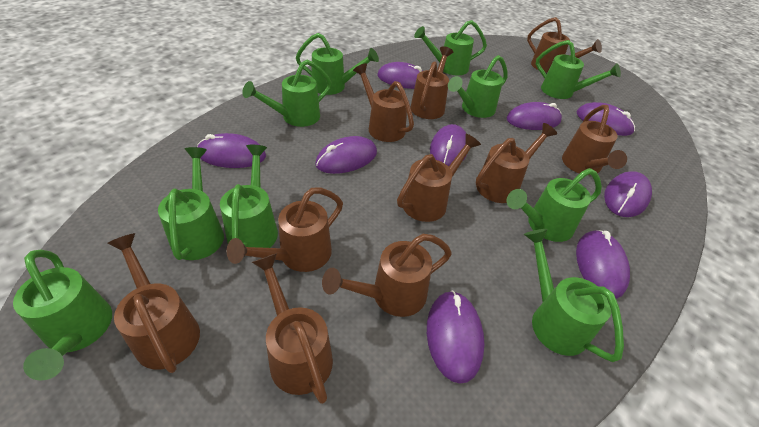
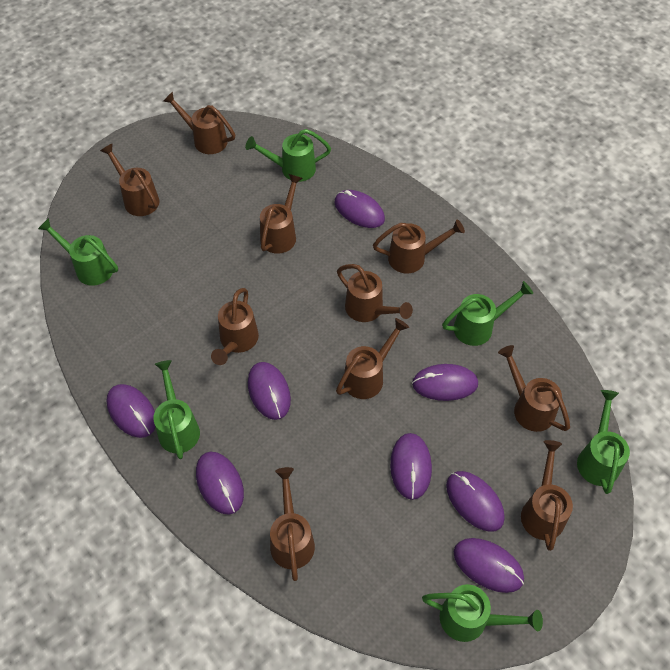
green watering can: [13,249,112,381] [158,147,224,260] [220,145,278,248] [242,60,332,127] [296,33,379,95] [414,20,487,75] [448,55,507,118] [507,168,602,242] [524,229,624,362] [536,40,621,99] = 10 -> [38,218,118,286] [153,360,200,459] [245,129,331,182] [422,584,543,642] [442,281,533,346] [577,390,630,494] = 6
purple mouse: [197,133,266,168] [315,136,377,174] [377,62,423,89] [427,291,484,384] [430,124,467,167] [506,102,562,130] [576,230,630,299] [577,102,635,136] [604,171,652,217] = 9 -> [106,384,155,438] [196,452,244,515] [248,362,291,420] [335,190,385,228] [390,433,432,500] [412,364,478,401] [446,471,505,532] [454,538,524,593] = 8

